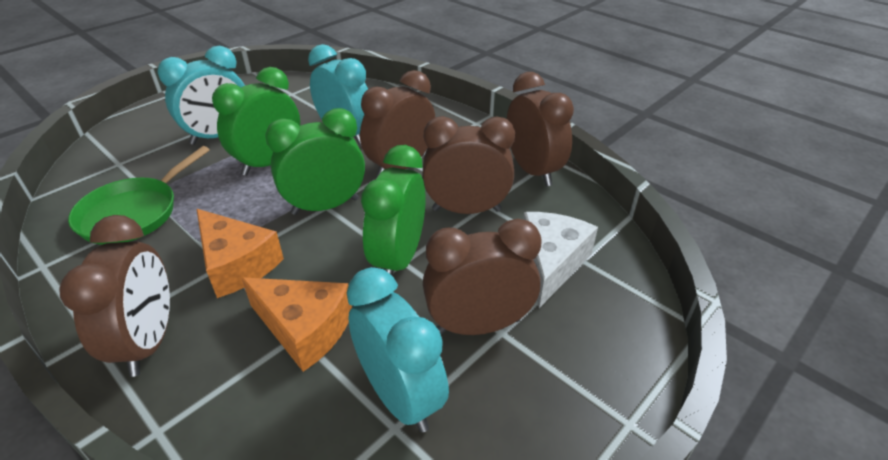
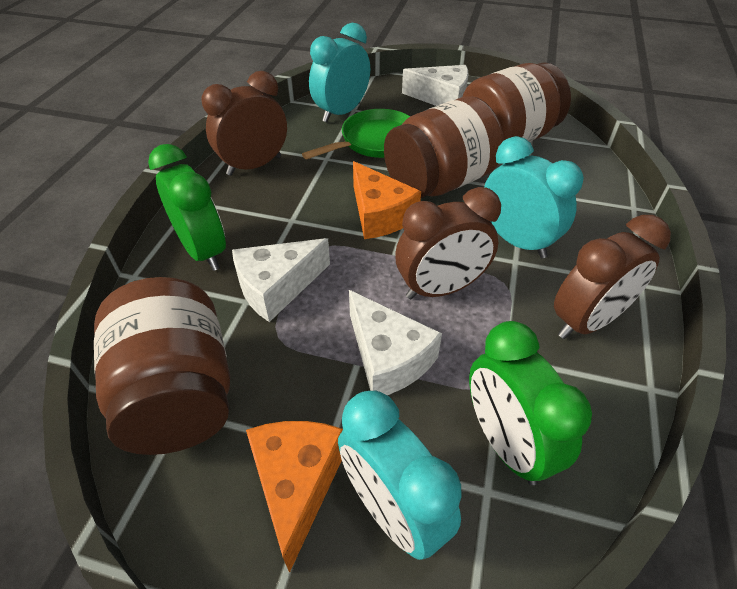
brown clock: [59,215,170,377] [360,70,435,177] [422,116,515,214] [423,219,542,335] [507,72,574,186] = 5 -> [201,71,287,176] [395,187,501,299] [554,215,671,339] = 3
brown jar: none = 0 -> [94,277,230,455] [384,96,504,198] [463,62,571,142] = 3
green clock: [212,67,300,176] [265,108,365,215] [361,145,426,276] = 3 -> [148,144,226,271] [469,321,592,485] = 2
white cheese: [523,212,598,308] = 1 -> [232,238,330,322] [349,290,442,395] [402,65,469,106] = 3

